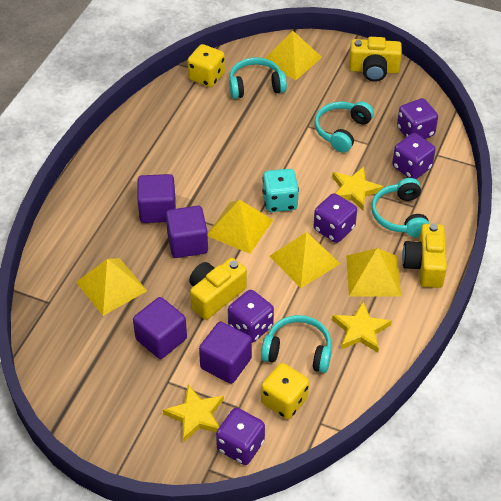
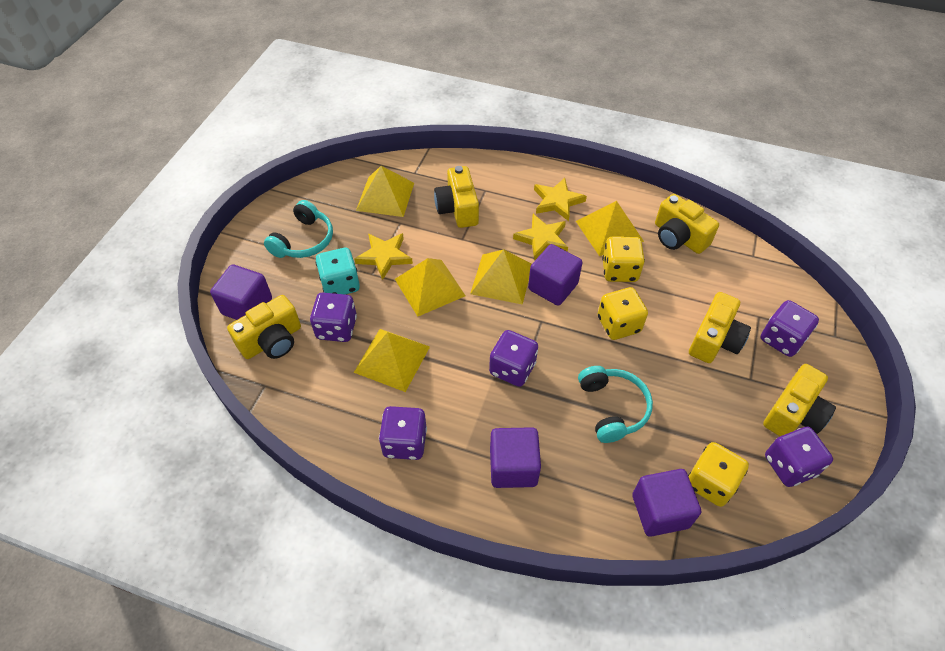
turquoise headphones: [229,57,287,99] [261,315,332,373] [314,101,374,153] [371,178,429,237] = 4 -> [264,200,333,258] [578,366,653,443] = 2
yellow camera: [189,258,247,320] [349,37,402,82] [402,223,447,288] = 3 -> [227,295,301,359] [434,166,479,228] [655,194,719,254] [689,292,751,363] [763,364,836,436] = 5
yellow dice: [187,44,225,87] [261,363,309,419] = 2 -> [597,287,648,340] [602,236,645,282] [688,442,749,507] = 3

